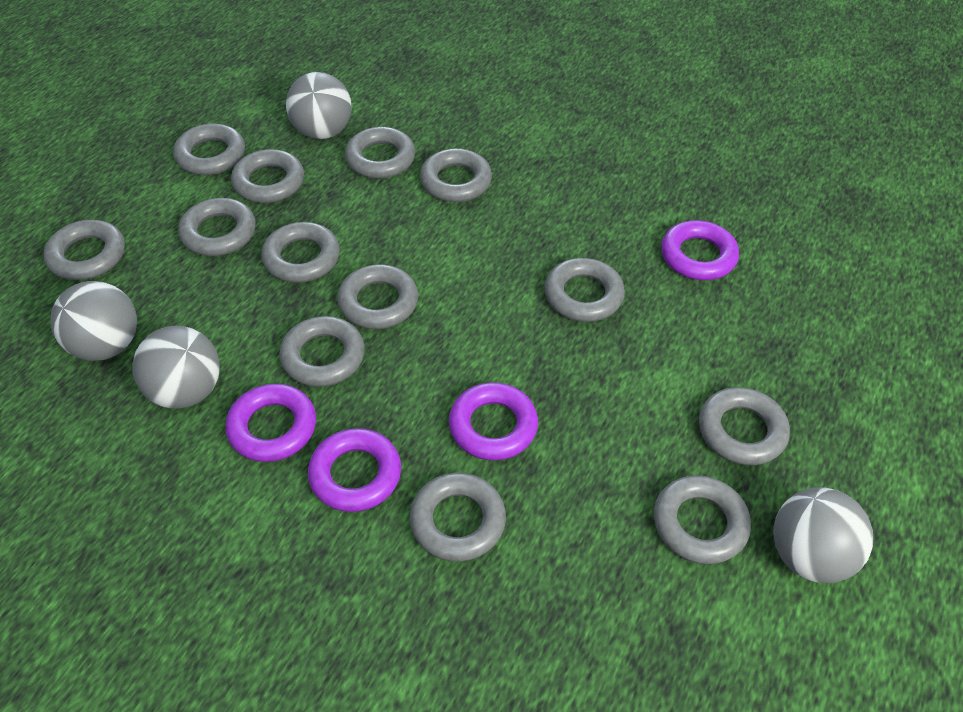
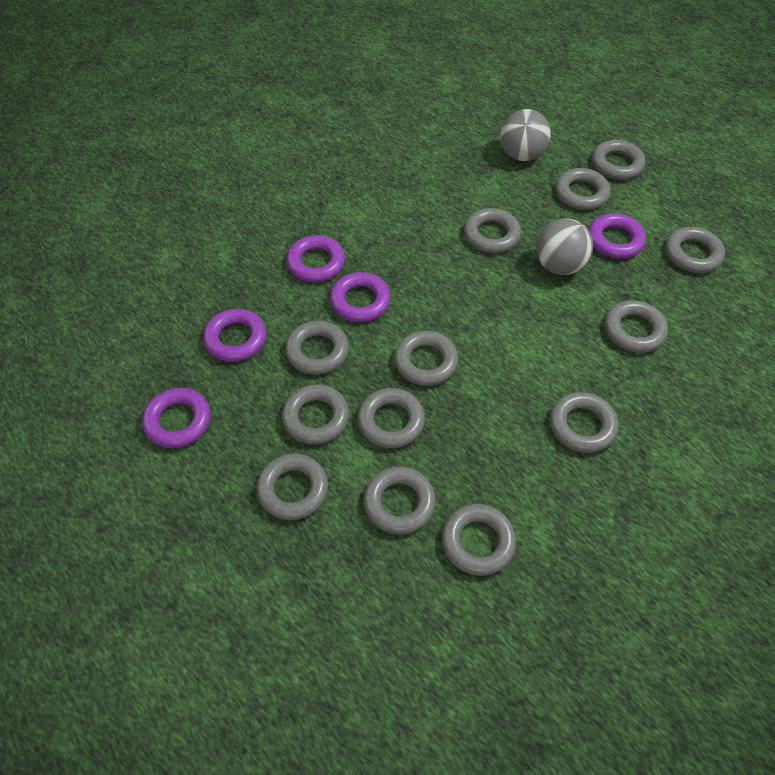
grey ball: [51,281,137,361] [132,326,220,409] [286,72,352,139] [773,487,873,583] = 4 -> [500,109,551,161] [536,218,593,275] = 2
purple ring: [225,384,316,462] [308,428,401,512] [449,383,538,460] [661,220,739,280] = 4 -> [142,388,211,448] [203,308,266,362] [287,235,345,282] [330,272,391,322] [588,213,646,259] = 5

